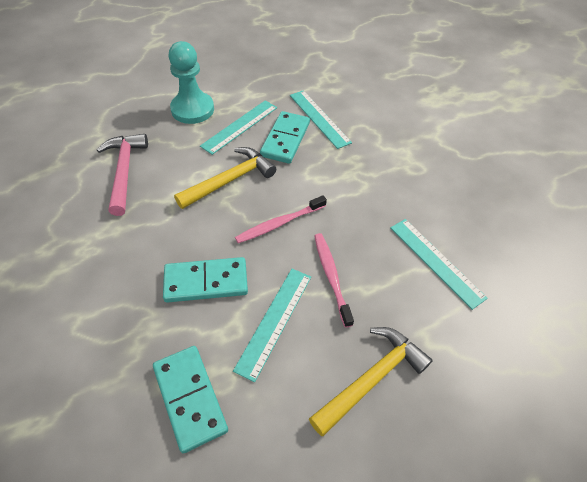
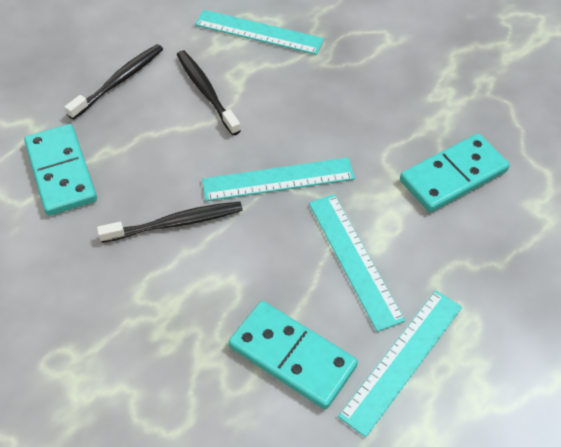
black toothbrush: none = 0 -> [64,44,163,120] [97,201,243,243] [177,50,241,135] = 3
pink hammer: [97,134,148,216] = 1 -> none = 0
pink toothbrush: [235,195,327,243] [314,233,354,328] = 2 -> none = 0
turquoise pawn: [169,41,214,124] = 1 -> none = 0
yellow hammer: [174,147,276,209] [309,327,433,436] = 2 -> none = 0

